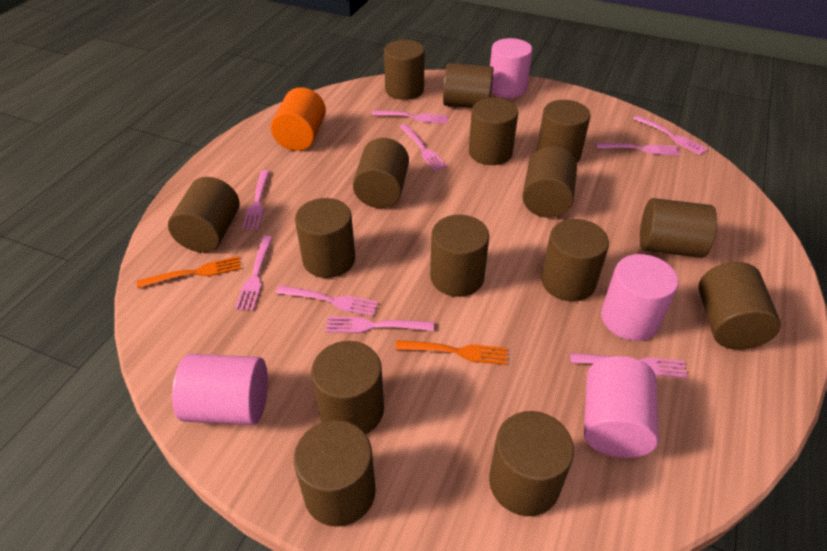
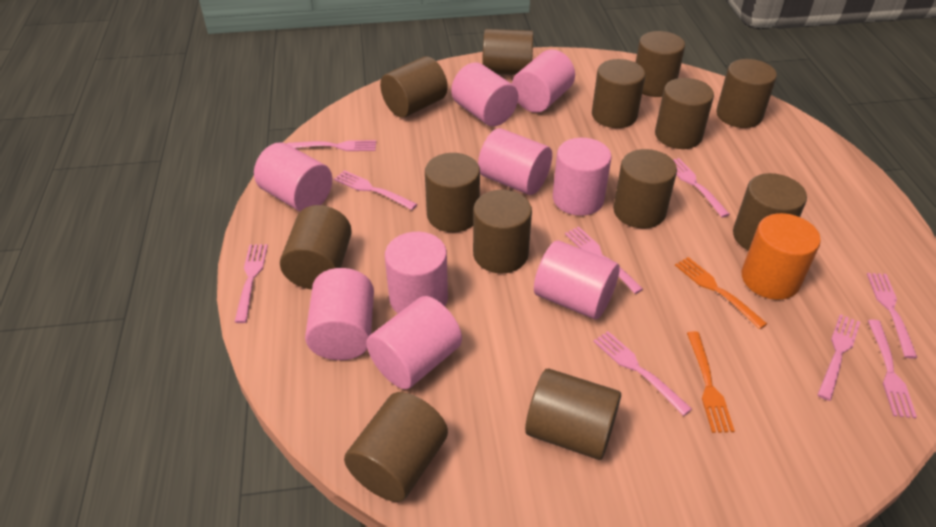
brown cylinder: [168,177,239,253] [294,420,376,527] [295,198,355,278] [311,341,384,434] [353,138,409,208] [384,40,425,100] [430,215,489,297] [443,63,494,108] [469,98,518,165] [489,411,574,516] [522,146,577,218] [537,100,591,163] [541,219,609,302] [640,198,717,258] [698,262,781,350] = 15 -> [280,205,352,289] [344,392,448,502] [380,56,448,118] [425,153,480,232] [473,190,532,273] [482,29,533,75] [525,369,621,460] [592,59,645,128] [613,149,677,228] [635,31,685,97] [655,78,714,149] [716,59,777,128] [733,173,807,251] = 13
pink cylinder: [172,354,268,425] [490,38,533,98] [584,356,659,458] [601,254,678,341] = 4 -> [254,142,332,211] [305,268,374,360] [366,296,462,389] [385,232,448,313] [451,62,518,126] [478,128,552,195] [512,50,575,113] [534,241,620,319] [553,138,612,216] = 9

